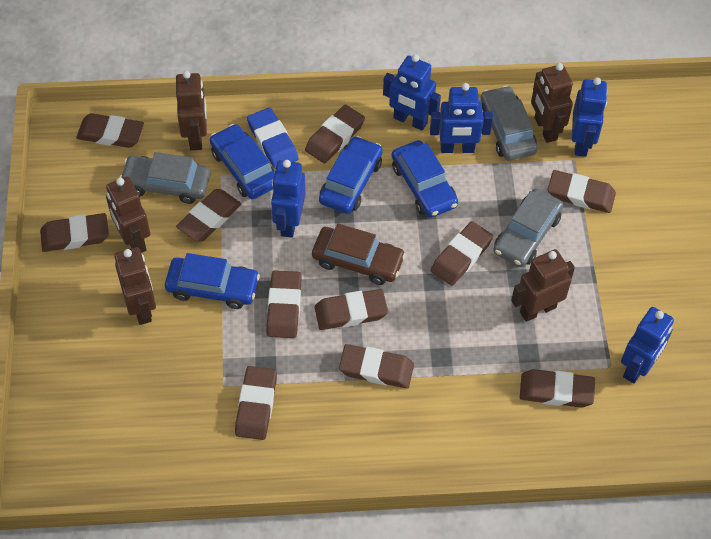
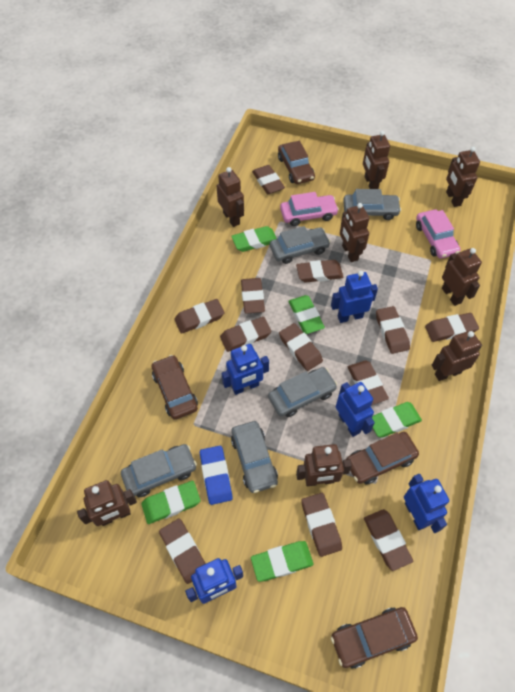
blue car: [165,253,260,309] [210,124,274,199] [319,136,383,214] [392,140,458,218] = 4 -> none = 0
brown car: [312,224,406,285] = 1 -> [152,355,198,420] [278,141,315,184] [331,607,418,669] [346,432,419,485] = 4
brown eraser: [40,213,109,252] [76,113,144,148] [176,189,241,242] [235,366,277,440] [267,270,302,338] [305,105,365,164] [315,289,388,330] [339,344,414,388] [431,221,493,286] [520,369,595,408] [548,170,616,213] = 11 -> [159,518,206,584] [174,299,224,334] [220,317,272,352] [241,278,265,314] [252,165,285,194] [279,323,323,371] [296,260,343,283] [301,493,342,557] [348,360,389,405] [364,509,413,571] [376,306,410,354] [425,313,479,342] = 12
brown robot: [106,176,150,253] [114,247,156,325] [176,71,207,150] [511,249,575,322] [531,63,573,143] = 5 -> [77,480,137,526] [217,167,244,227] [296,444,352,486] [340,203,369,262] [363,131,390,189] [432,330,482,381] [442,248,482,306] [446,147,480,207] = 8
green eraser: none = 0 -> [141,481,200,524] [231,226,277,252] [251,541,313,582] [288,295,325,334] [372,402,422,438] = 5
grey car: [119,152,211,204] [481,85,538,160] [493,189,563,267] = 3 -> [121,444,197,497] [231,421,278,493] [268,367,337,417] [270,226,330,264] [343,189,401,220] = 5
pink car: none = 0 -> [280,192,339,226] [416,209,460,259] = 2

